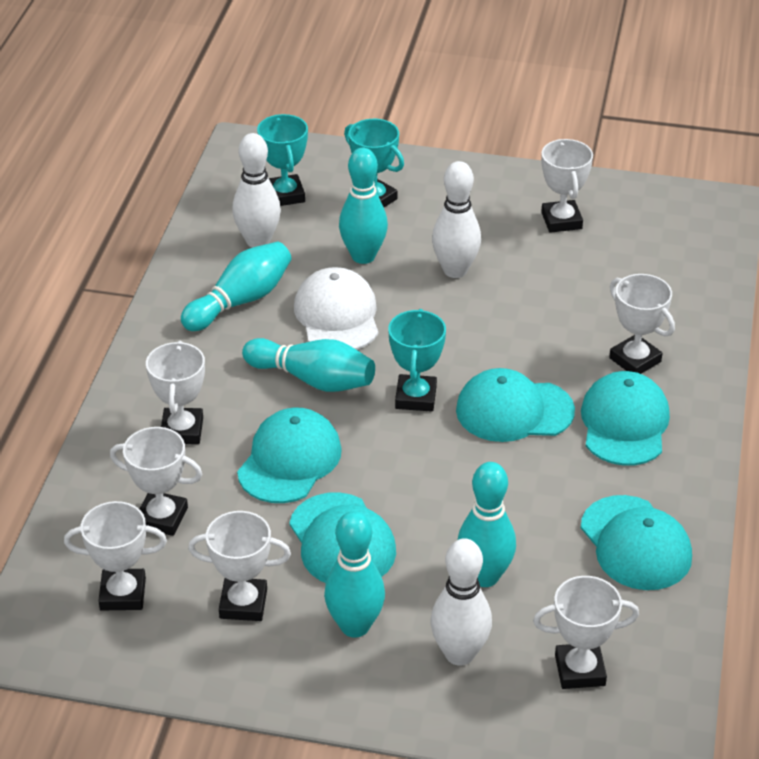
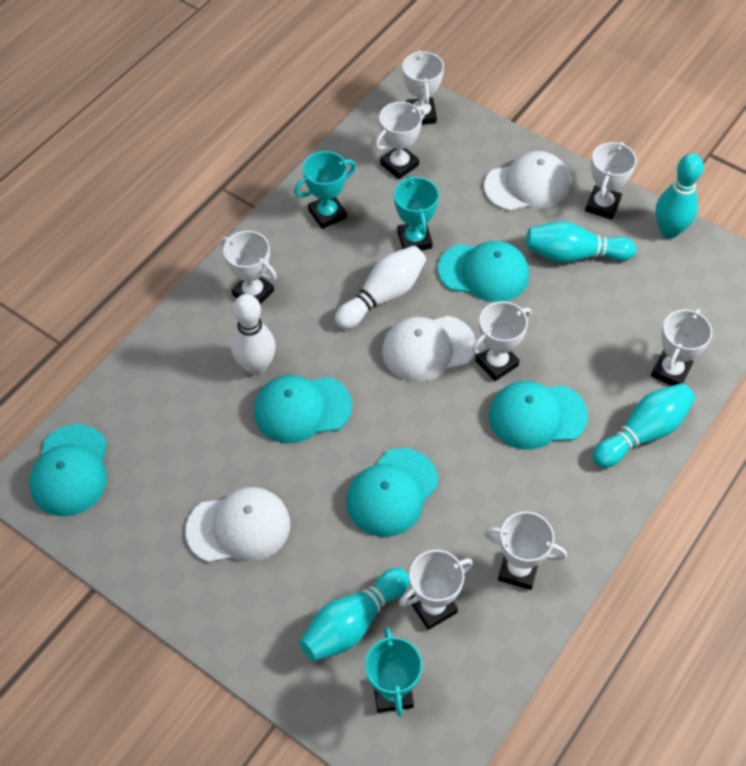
turquoise bowling pin: [181,242,291,331] [242,338,375,392] [324,511,385,638] [339,148,388,264] [458,462,516,587] = 5 -> [299,568,410,661] [526,221,636,262] [593,383,695,468] [655,153,704,239] = 4
white bowling pin: [232,133,281,248] [430,538,492,666] [432,161,481,278] = 3 -> [231,294,276,375] [335,246,426,329] = 2
white cap: [294,267,378,350] = 1 -> [185,487,290,562] [382,316,476,382] [484,151,570,211] = 3
white trophy: [64,501,167,610] [110,427,202,536] [146,341,205,444] [188,511,291,621] [533,576,639,689] [541,139,593,233] [609,274,675,374] = 7 -> [220,231,277,305] [375,102,425,179] [399,550,473,630] [403,50,444,125] [472,301,531,381] [484,512,567,590] [585,142,637,220] [651,309,712,386] = 8

